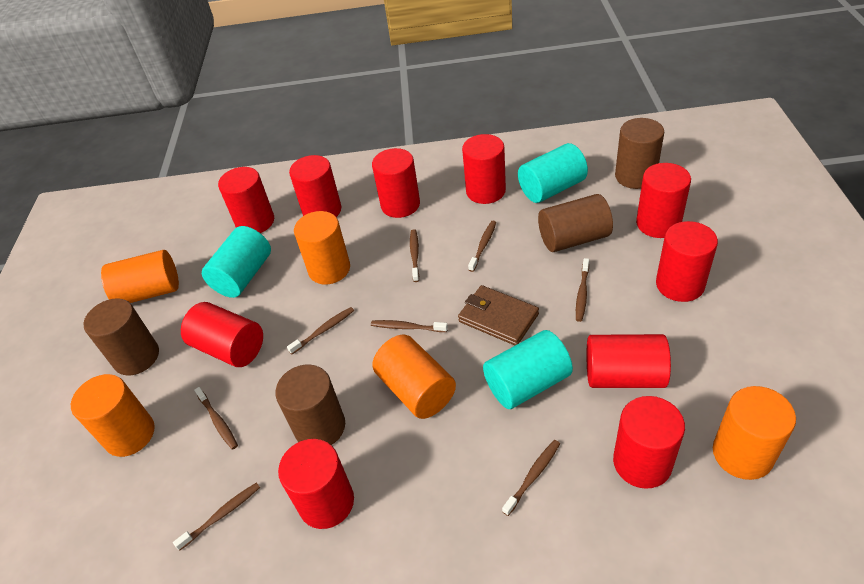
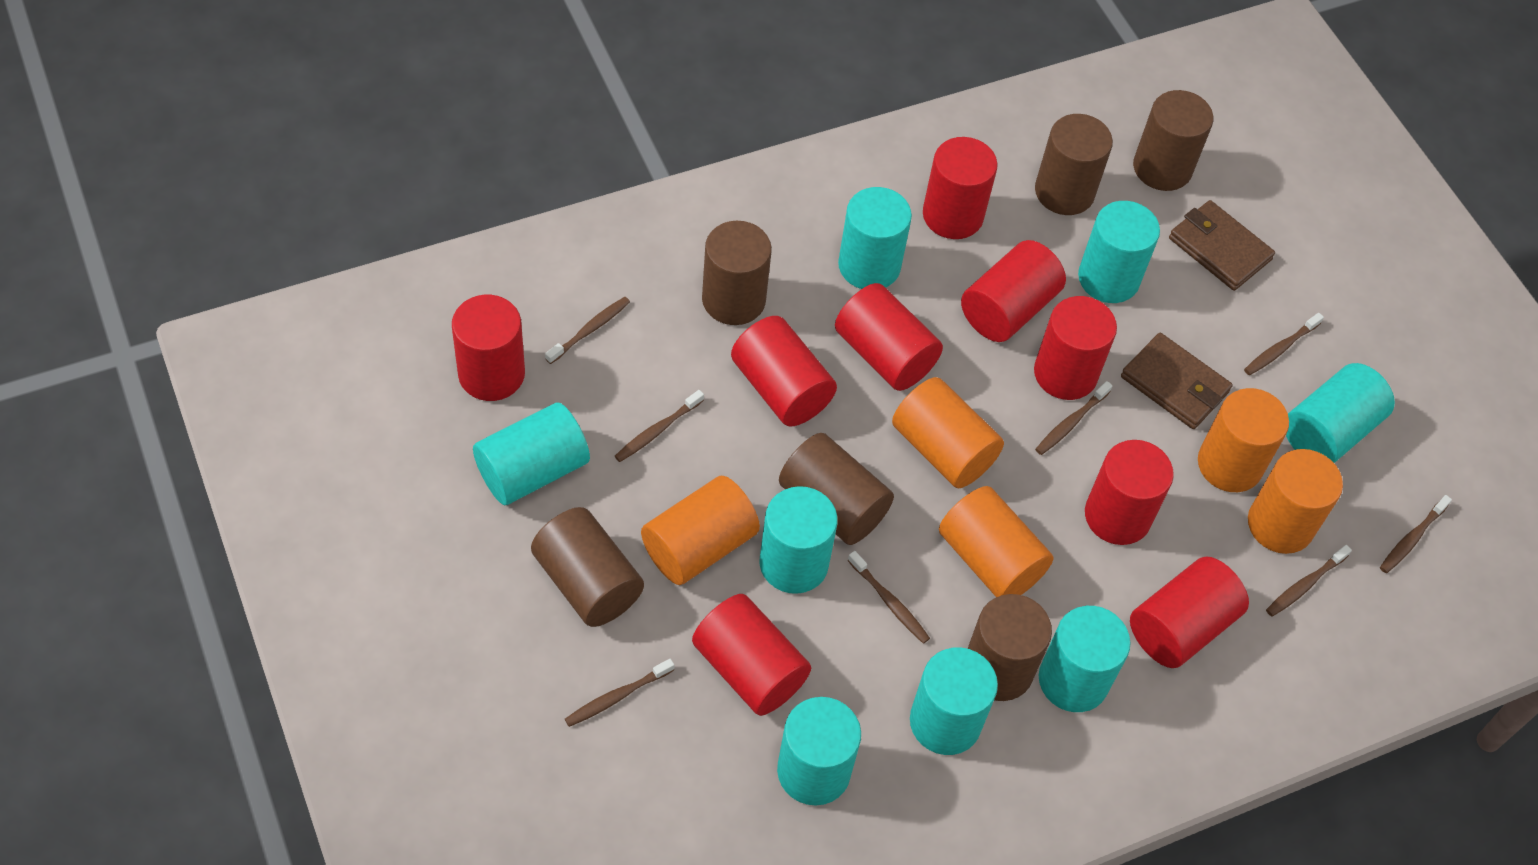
brown cylinder: [83,298,159,376] [275,365,345,445] [538,194,613,252] [615,118,664,189] = 4 -> [531,507,644,627] [702,221,772,325] [779,433,894,545] [968,594,1052,701] [1035,114,1113,215] [1133,90,1213,191] = 6
brown wallet: [458,285,539,345] = 1 -> [1121,333,1233,429] [1169,200,1275,291] = 2
red cylinder: [181,302,263,367] [218,167,274,233] [278,439,354,529] [289,155,341,217] [372,148,420,218] [462,134,506,204] [587,334,671,388] [613,396,685,489] [636,163,691,238] [656,221,718,302] = 10 -> [452,295,525,401] [692,594,811,716] [731,316,837,426] [835,283,943,391] [923,137,998,239] [961,240,1066,342] [1034,296,1117,400] [1085,440,1174,545] [1130,557,1249,668] = 9
turquoise cylinder: [202,226,271,298] [483,330,573,409] [518,143,588,203] = 3 -> [473,403,590,505] [759,486,838,594] [777,697,861,805] [838,187,912,289] [910,647,998,755] [1039,606,1131,712] [1078,201,1160,303] [1286,363,1395,463] = 8

